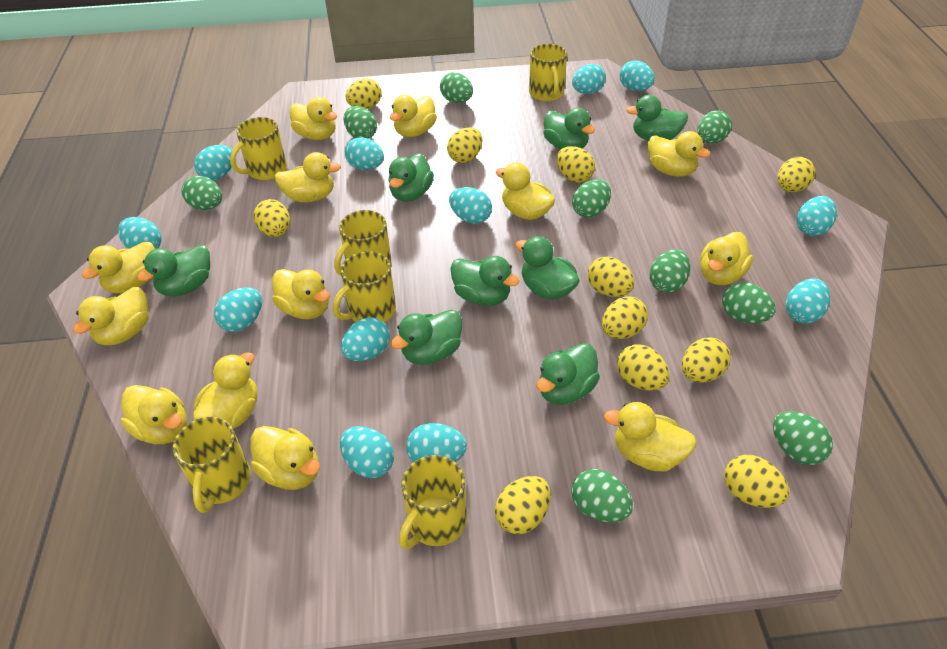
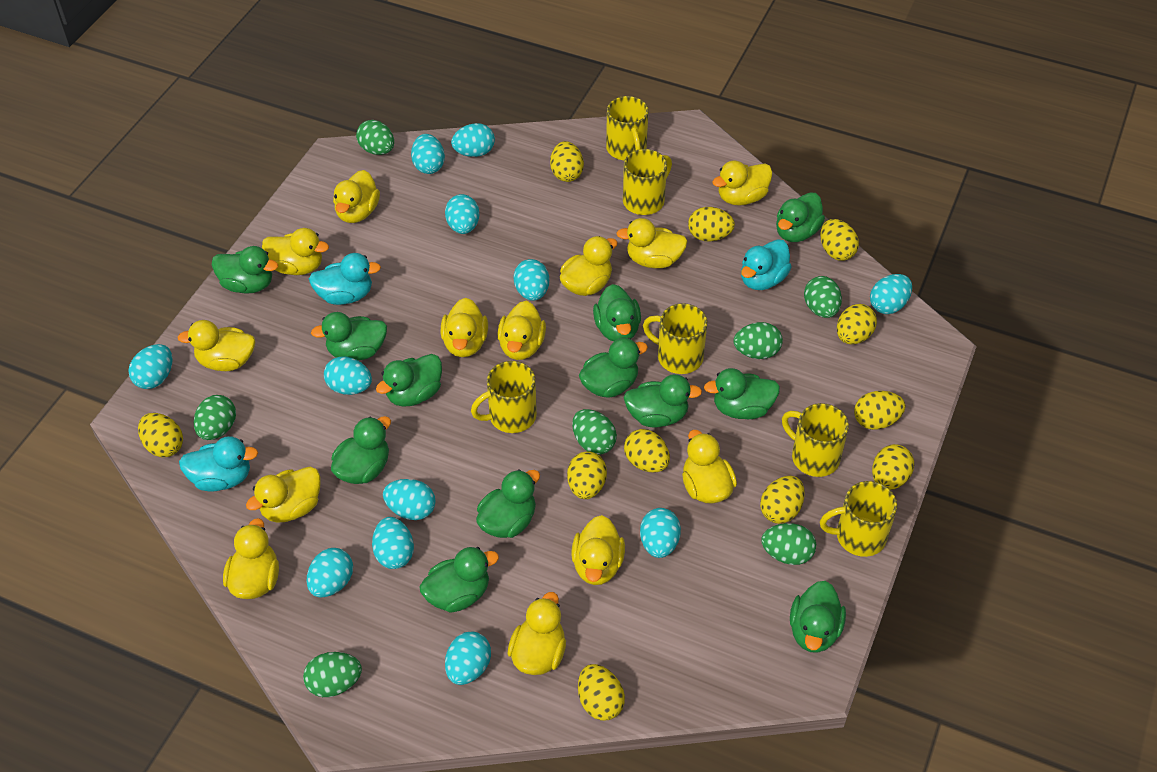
green duck: [137,245,210,297] [388,153,434,202] [391,310,462,365] [450,256,520,306] [516,236,580,300] [537,343,600,405] [543,108,595,149] [626,95,688,141] = 8 -> [212,246,278,294] [311,312,387,360] [331,416,391,484] [376,354,442,407] [419,547,499,613] [476,469,540,538] [579,338,648,398] [593,284,641,342] [623,374,702,427] [704,368,780,419] [776,192,825,242] [790,581,846,653] = 12
green egg: [181,176,222,210] [344,106,377,139] [440,72,473,103] [571,469,633,522] [572,179,611,218] [649,249,690,293] [697,110,732,144] [722,282,776,323] [773,411,833,465] = 9 -> [194,395,236,440] [303,652,362,697] [356,120,394,155] [572,409,617,454] [733,322,783,359] [761,523,816,565] [804,276,842,318] = 7
turquoise duck: none = 0 -> [179,436,258,492] [309,253,381,305] [741,239,792,290] = 3

